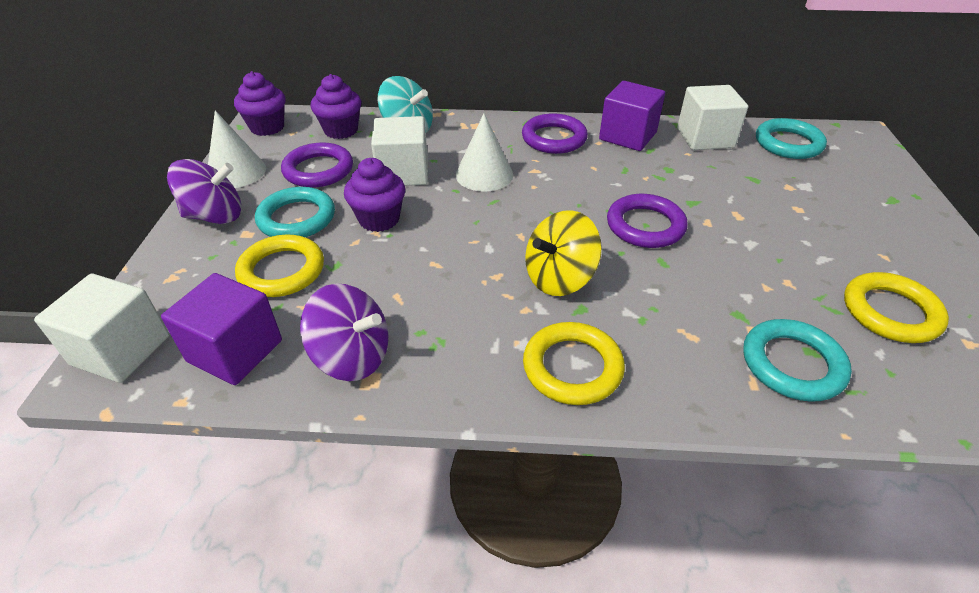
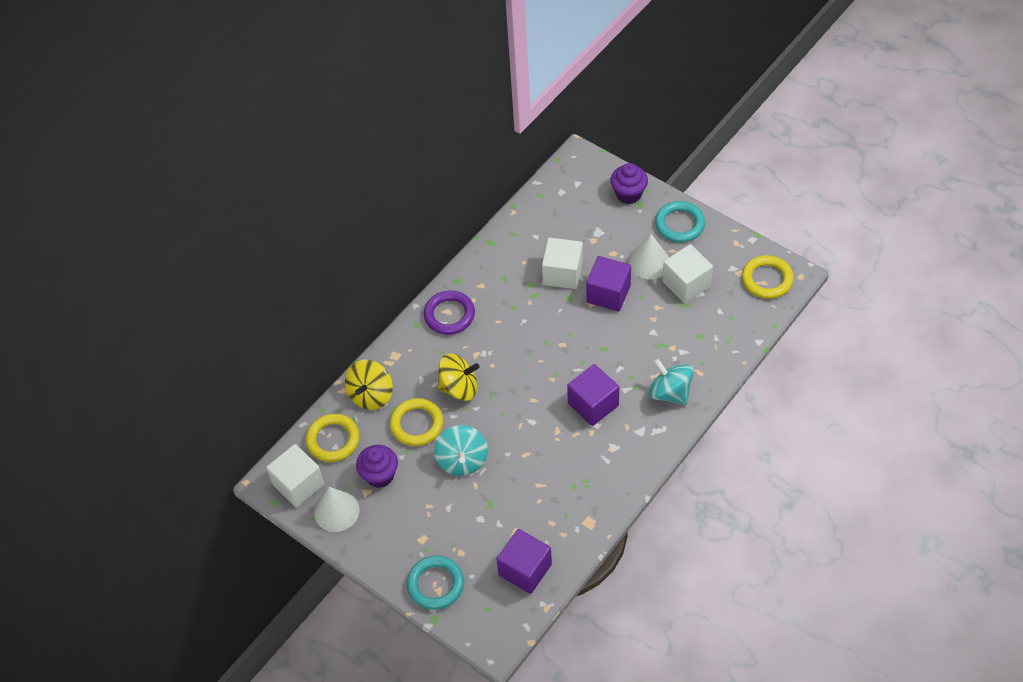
purple cube: [161,273,282,385] [599,81,665,151] = 2 -> [497,529,552,594] [567,364,619,426] [586,256,631,312] = 3
purple cupcake: [234,71,286,136] [310,74,361,139] [344,158,405,232] = 3 -> [356,445,398,488] [610,163,648,204] = 2
purple ring: [281,142,353,188] [522,113,588,154] [607,194,688,248] = 3 -> [424,291,475,335] = 1
purple spinning top: [167,159,241,224] [300,284,388,381] = 2 -> none = 0
turquoise ring: [255,187,335,237] [743,319,852,402] [756,118,827,159] = 3 -> [407,556,464,610] [655,201,705,243] = 2
turquoise spinning top: [378,76,433,133] = 1 -> [434,425,488,476] [648,358,694,405] = 2
yellow spinning top: [525,210,602,296] = 1 -> [345,360,393,410] [437,354,480,401] = 2

